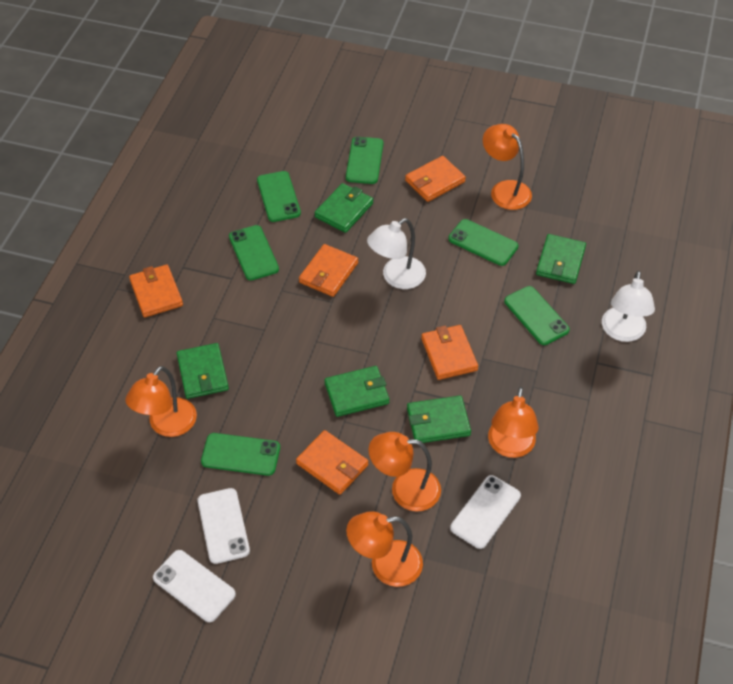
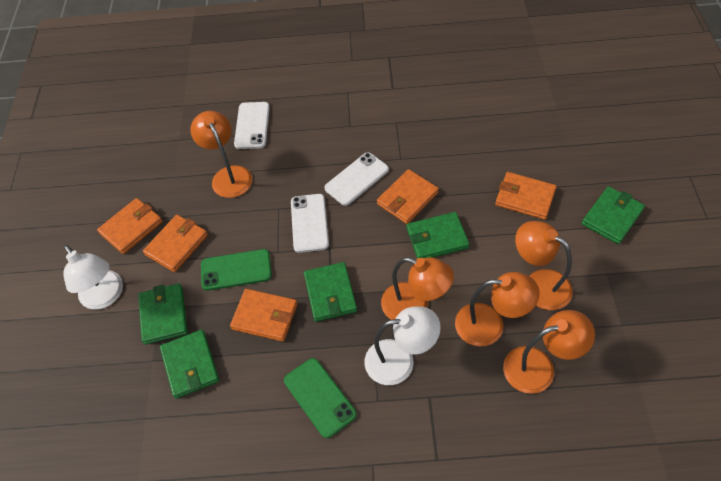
green phone: [201,433,280,476] [229,225,279,280] [257,171,301,222] [346,137,384,184] [448,219,518,266] [504,286,570,345] = 6 -> [201,249,272,291] [284,358,357,438] = 2

